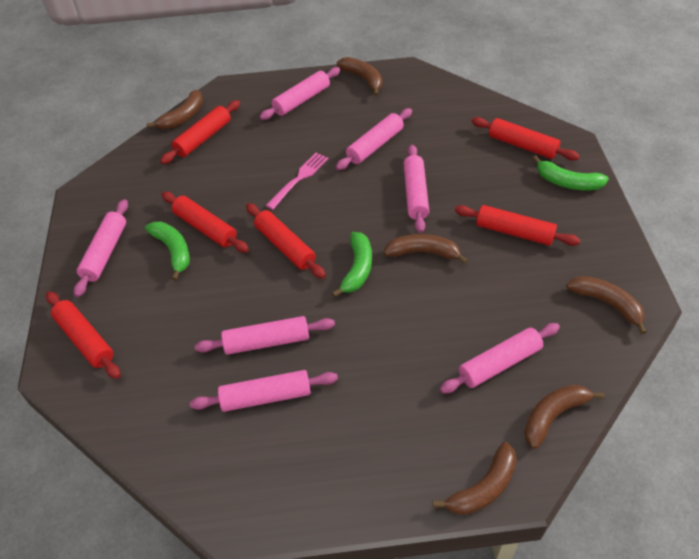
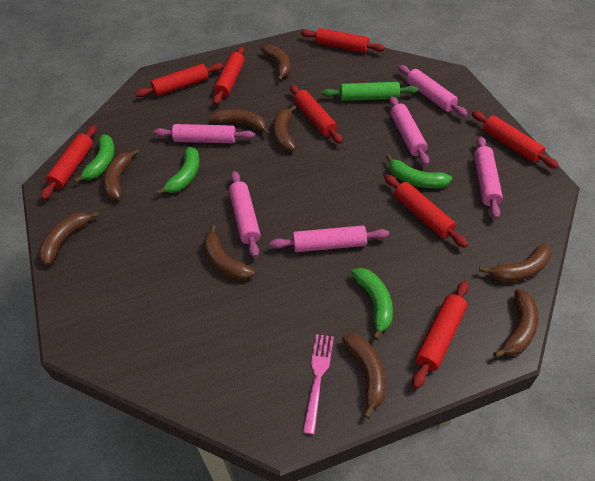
brown banana: [146,90,203,129] [337,57,382,96] [384,234,468,264] [433,442,517,515] [524,385,605,449] [566,276,647,334] = 6 -> [38,211,99,265] [103,149,139,200] [203,225,255,280] [209,109,269,135] [260,44,290,81] [273,105,296,151] [342,334,386,419] [479,243,552,282] [493,289,538,358] = 9
green banana: [145,222,190,281] [332,232,372,297] [532,156,609,190] = 3 -> [74,134,115,183] [156,147,200,195] [351,268,393,340] [386,154,452,189] = 4
green rolling pin: none = 0 -> [322,82,418,101] = 1
pink rolling pin: [74,199,128,297] [190,370,338,412] [195,316,335,355] [260,67,340,120] [336,108,412,170] [403,145,429,233] [440,323,560,394] = 7 -> [154,124,255,143] [229,171,261,258] [270,225,389,252] [389,96,429,166] [398,65,468,117] [474,137,503,219] = 6
red rolling pin: [46,291,121,379] [160,100,240,164] [161,192,249,253] [246,203,326,279] [455,205,580,246] [471,117,580,160] = 6 -> [41,125,97,200] [135,63,223,97] [213,46,245,105] [290,85,343,144] [301,28,385,53] [385,175,468,248] [412,281,469,389] [472,111,559,169] = 8

